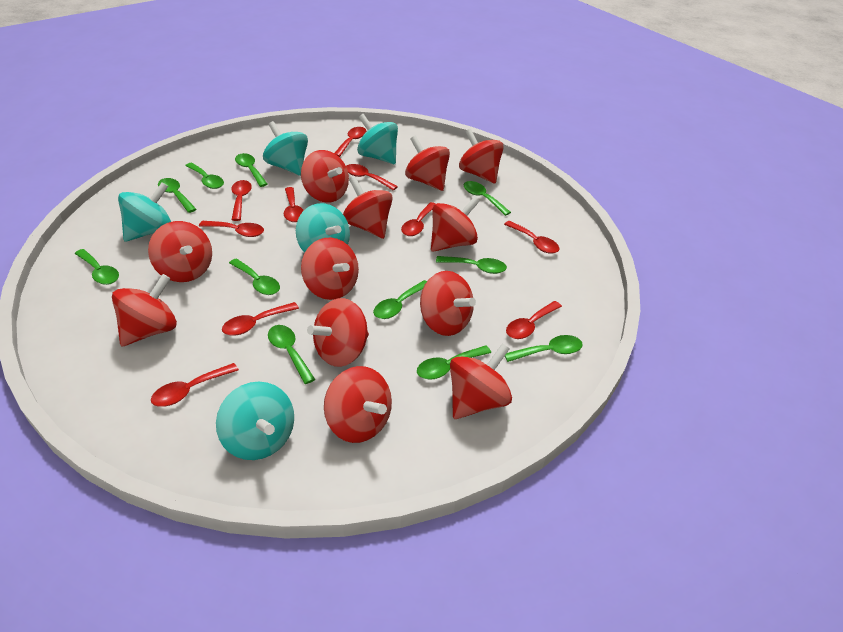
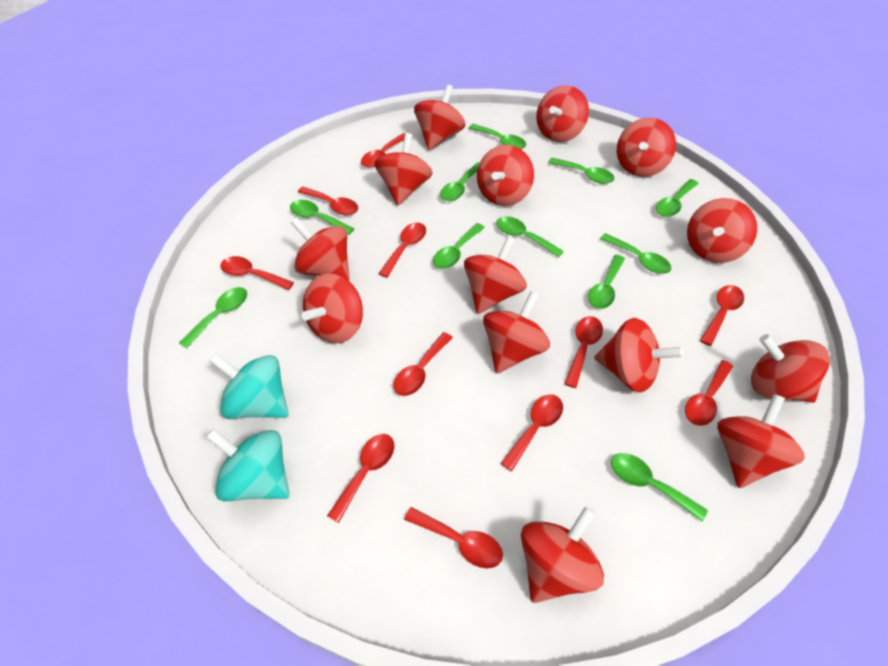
red spinning top: [112,274,177,346] [148,221,212,282] [301,150,349,203] [301,238,359,300] [307,298,369,367] [324,366,392,443] [343,177,393,239] [405,136,450,191] [420,271,476,336] [431,196,480,252] [450,343,512,419] [459,129,504,184] = 12 -> [291,217,350,281] [302,273,363,343] [374,133,432,205] [414,85,465,150] [464,236,527,314] [477,145,534,206] [483,291,550,373] [521,506,604,603] [536,85,589,142] [594,318,684,393] [617,118,676,177] [687,198,757,263] [717,394,805,488] [751,334,830,403] = 14
red spoon: [151,363,239,407] [199,221,264,237] [222,302,299,336] [231,180,252,221] [284,187,304,222] [334,127,366,157] [346,164,398,191] [401,202,436,236] [504,221,559,254] [506,301,562,339] = 10 -> [221,256,294,290] [298,187,358,215] [327,434,395,523] [361,133,405,167] [378,222,426,278] [394,332,453,396] [404,507,503,569] [500,394,563,471] [564,316,603,388] [685,360,733,426] [700,285,744,346] = 11
turquoise spinning top: [118,183,171,241] [216,382,294,460] [263,121,308,176] [296,203,350,253] [357,114,398,164] = 5 -> [206,428,290,502] [209,353,289,419] = 2

